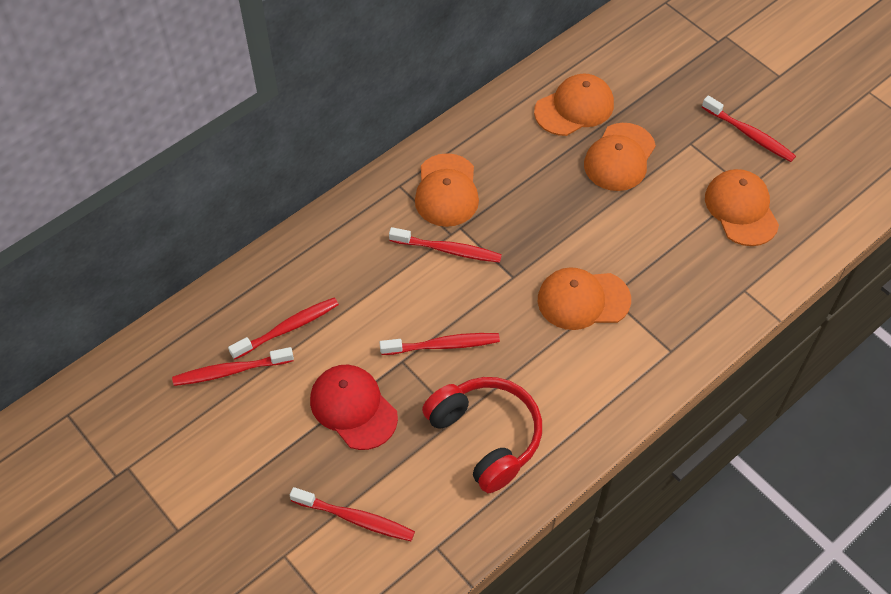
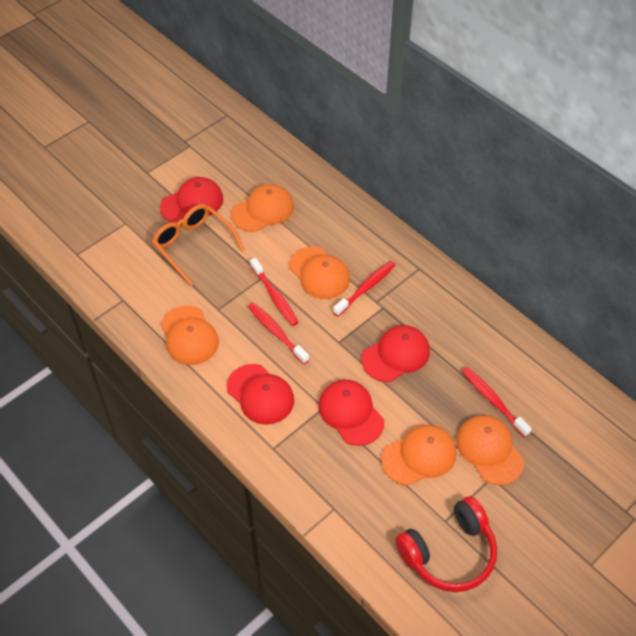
orange glasses: none = 0 -> [152,204,245,286] = 1
red cap: [310,365,398,450] = 1 -> [160,177,223,224] [227,364,294,425] [318,379,384,446] [362,325,430,382] = 4
red toothbrush: [172,347,294,386] [228,298,339,360] [290,487,415,541] [379,333,500,355] [389,227,502,263] [702,96,796,162] = 6 -> [248,303,309,364] [250,258,299,326] [333,261,395,316] [462,367,532,437] = 4

